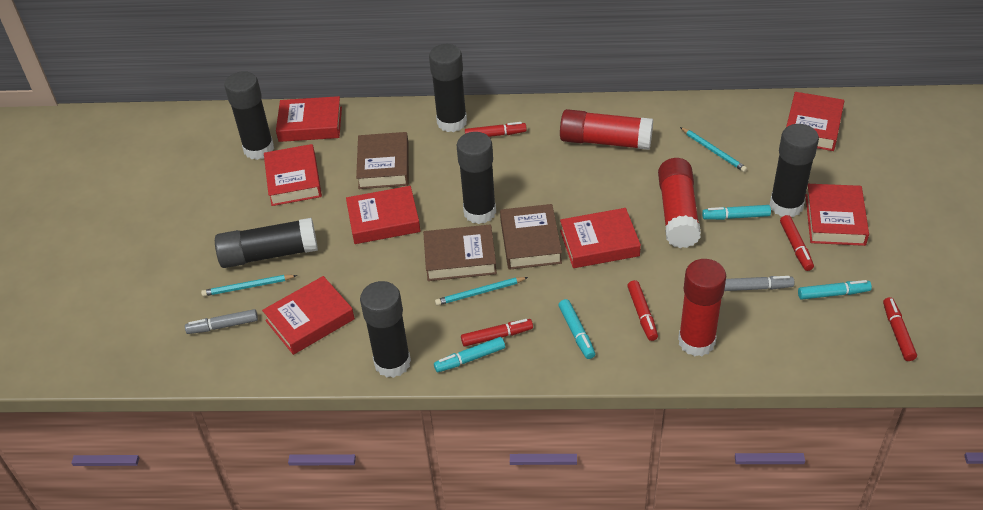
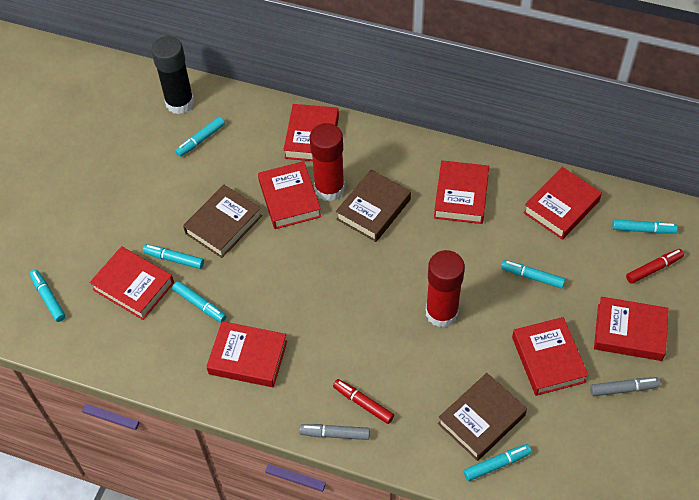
black glue stick: [215,218,318,268] [224,71,274,160] [360,281,411,378] [429,44,467,132] [457,132,496,224] [770,124,819,217] = 6 -> [151,36,194,114] = 1
red book: [262,276,355,355] [264,144,322,206] [276,96,342,142] [346,186,421,244] [560,208,641,268] [786,92,844,151] [805,184,869,246] = 7 -> [90,246,174,320] [206,321,287,387] [258,161,321,229] [283,104,339,161] [434,160,489,224] [512,317,589,396] [523,167,602,240] [594,297,669,361] = 8
red glue stick: [560,109,653,150] [658,158,701,248] [678,259,726,356] = 3 -> [310,123,345,201] [426,250,465,327] = 2
red marker: [461,319,533,347] [465,122,527,137] [627,280,658,341] [780,215,814,271] [883,297,917,361] = 5 -> [333,379,394,424] [626,249,684,284] = 2
turquoise marker: [434,337,505,372] [558,299,595,359] [702,205,771,220] [798,280,872,300] = 4 -> [30,270,66,322] [143,244,204,269] [172,281,227,323] [175,117,225,157] [464,444,532,481] [501,260,565,289] [612,219,678,234] = 7
turquoise pencil: [201,275,297,296] [435,277,528,306] [680,127,747,172] = 3 -> none = 0

